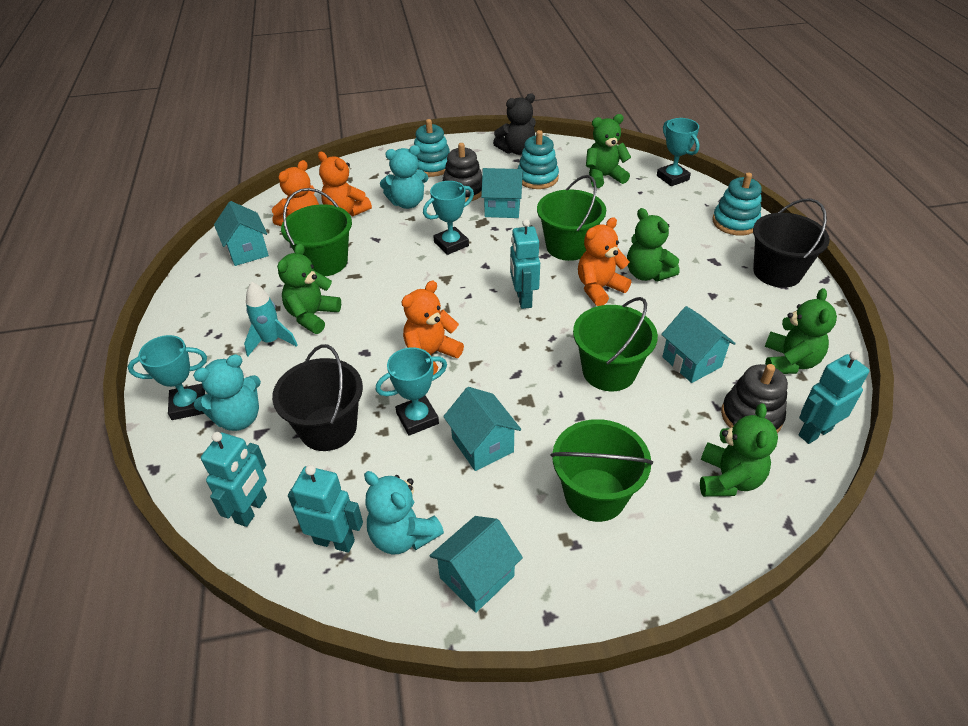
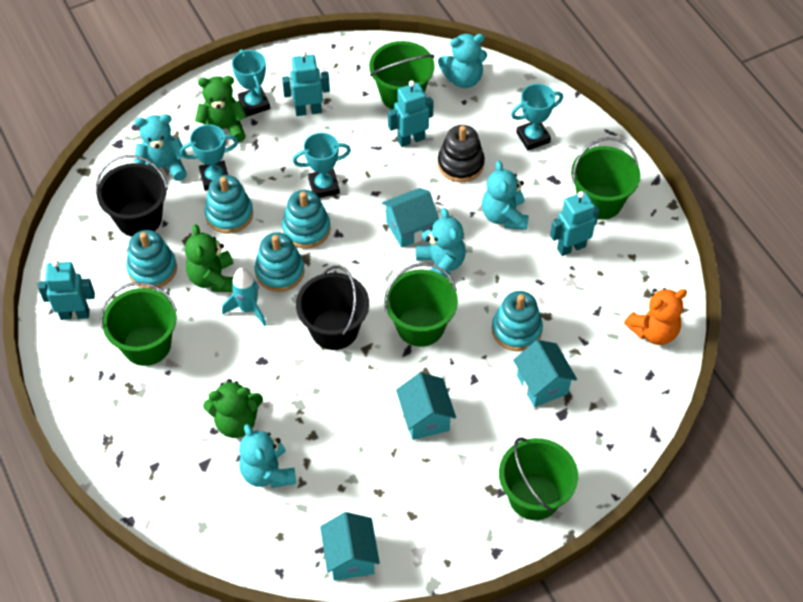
black stacking toy: [443,143,482,202] [721,364,788,433] = 2 -> [438,125,485,182] = 1
black teddy bear: [493,93,536,155] = 1 -> none = 0
green bucket: [281,188,352,276] [537,175,606,261] [551,419,653,522] [573,297,658,391] = 4 -> [100,282,177,366] [369,41,435,109] [384,263,458,347] [499,437,578,520] [571,137,641,220] = 5
green teddy bear: [277,243,341,334] [586,114,631,188] [627,208,679,281] [700,403,778,497] [765,288,837,374] = 5 -> [185,224,233,292] [195,76,247,142] [203,379,263,438] = 3
orange teddy bear: [272,160,319,226] [318,152,372,217] [402,281,464,375] [578,217,631,306] = 4 -> [624,288,687,345] = 1
turquoise house: [214,201,269,266] [429,516,523,613] [443,387,521,471] [481,168,523,218] [661,306,736,383] = 5 -> [320,512,380,581] [382,188,439,248] [396,373,456,440] [513,340,577,407] = 4
turquoise stacking toy: [414,119,449,177] [518,130,559,189] [712,173,762,236] = 3 -> [126,230,177,289] [204,175,253,234] [254,232,304,292] [282,190,331,249] [492,291,543,351] = 5
turquoise teddy bear: [193,354,261,431] [364,471,444,554] [380,145,428,209] = 3 -> [134,114,187,181] [239,424,297,488] [416,208,466,278] [438,34,487,88] [482,161,529,230] = 5

